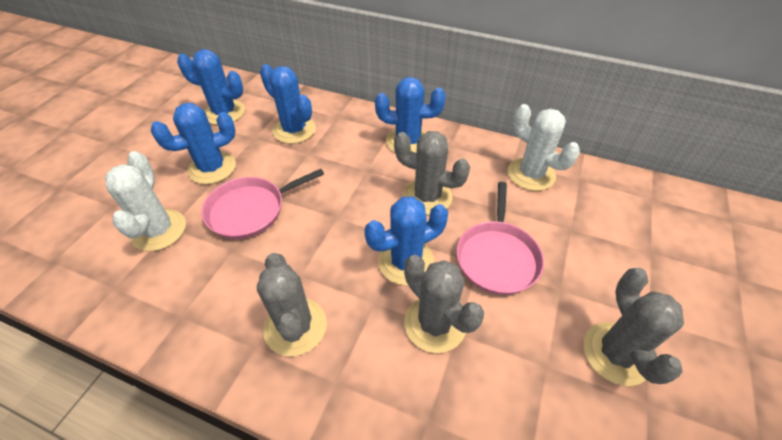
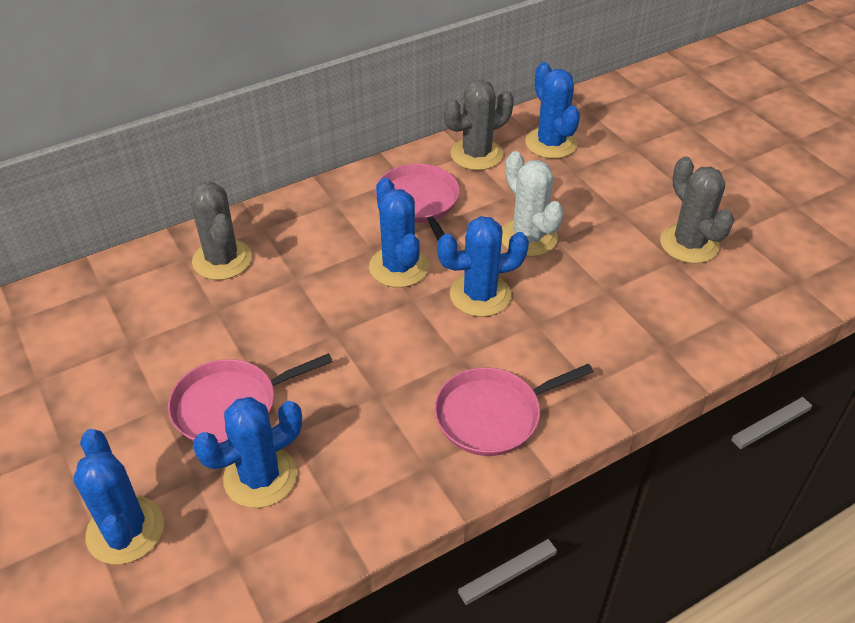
grey cactus: [257,253,327,356] [394,131,470,215] [404,255,484,353] [583,268,684,386] = 4 -> [191,182,252,280] [444,80,514,170] [660,156,734,263] = 3
pink pan: [201,169,324,239] [457,182,544,295] = 2 -> [168,353,333,444] [375,164,460,240] [434,364,593,456] = 3
white cactus: [105,151,186,251] [508,104,580,191] = 2 -> [502,151,564,257] = 1

